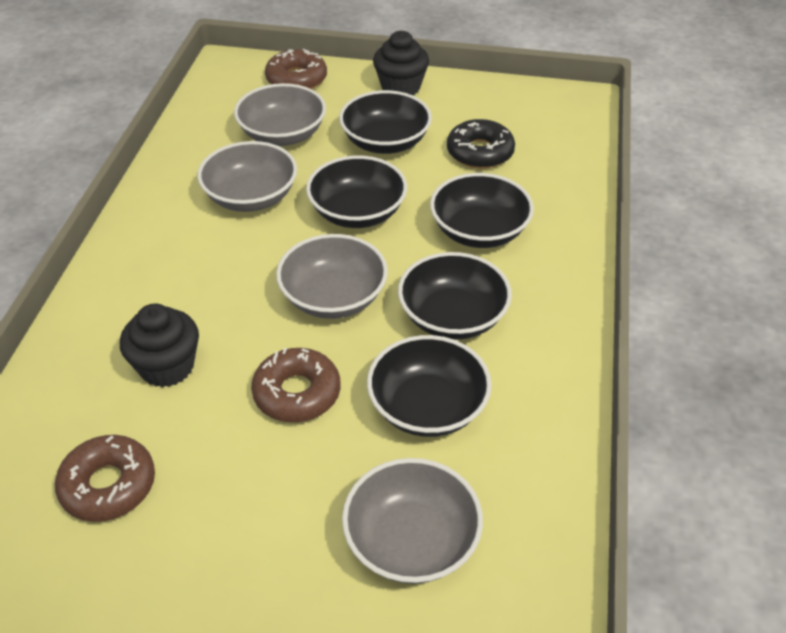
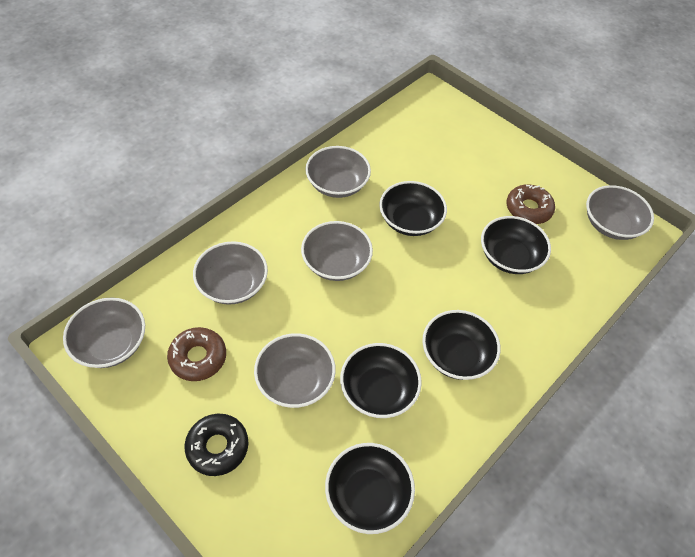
black cupcake: [120,304,199,387] [373,31,429,95] = 2 -> none = 0
brown donut: [55,435,155,522] [251,348,340,422] [265,49,327,89] = 3 -> [167,327,226,381] [507,184,555,224] = 2
grey bowl: [197,141,297,212] [234,83,326,146] [276,234,388,319] [342,458,483,584] = 4 -> [63,298,145,368] [193,241,268,305] [254,333,336,408] [301,221,373,281] [305,146,371,198] [586,185,654,240] = 6

